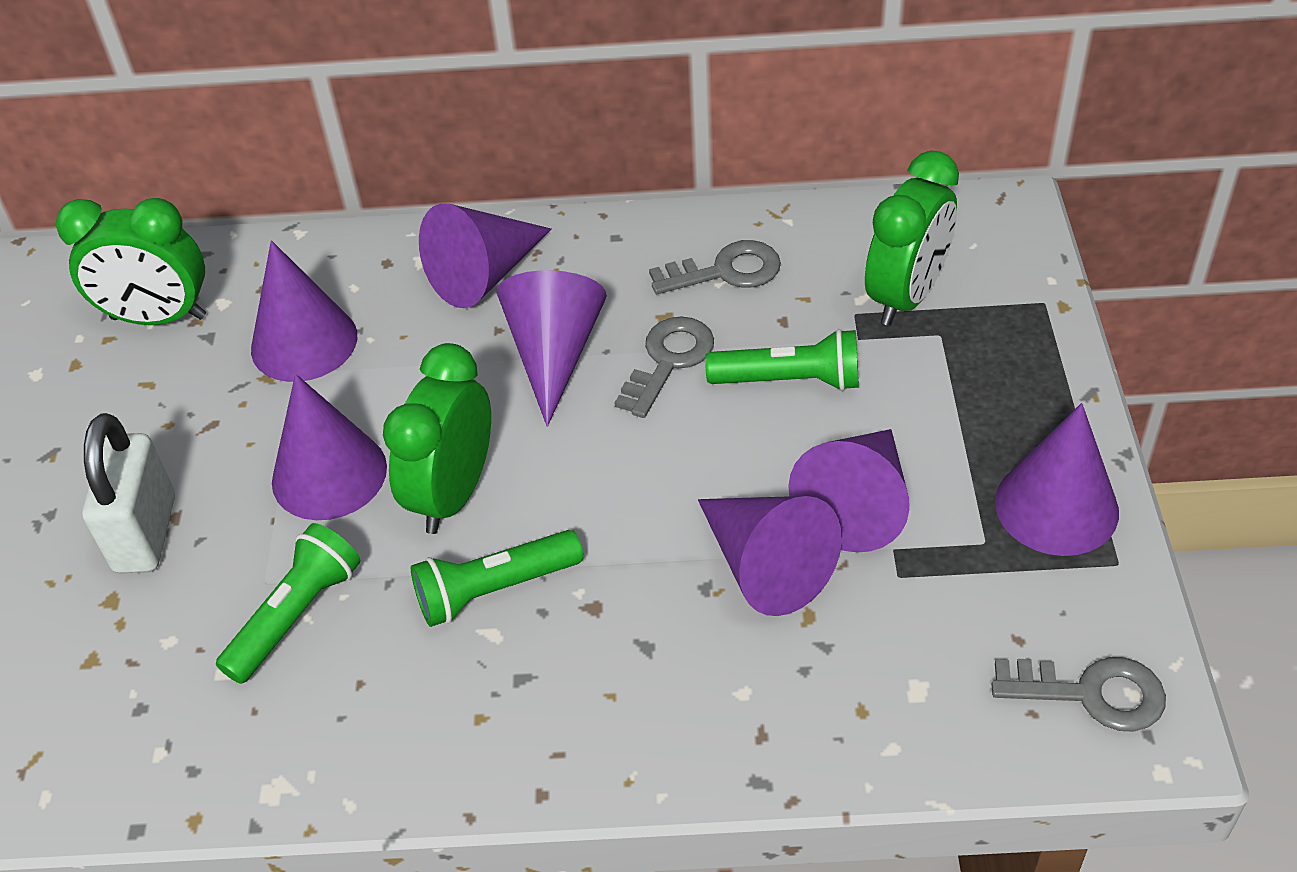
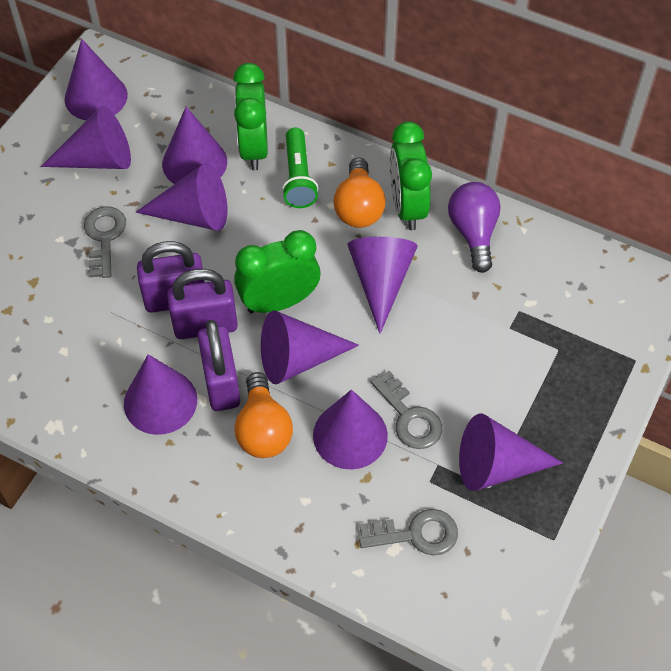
green flashlight: [216,523,360,684] [411,530,583,627] [705,329,859,391] = 3 -> [282,128,319,208] = 1
orange light bulb: none = 0 -> [234,372,293,458] [334,157,385,228] = 2
purple cone: [251,240,357,382] [272,374,387,520] [419,203,552,308] [496,270,607,427] [698,496,842,616] [788,429,909,552] [995,403,1119,556] = 7 -> [41,106,131,169] [65,39,128,120] [124,354,197,435] [136,163,227,231] [162,107,227,184] [261,310,359,384] [313,389,388,470] [348,237,418,334] [459,414,563,491] = 9
purple light bulb: none = 0 -> [448,182,501,273] = 1
purple padlock: none = 0 -> [137,241,205,313] [167,269,238,339] [198,320,240,411] = 3
white padlock: [82,413,175,573] = 1 -> none = 0

